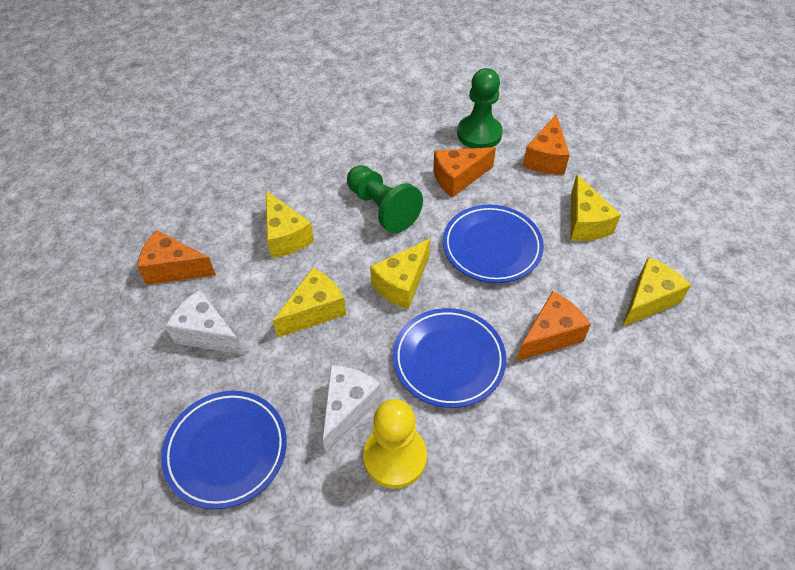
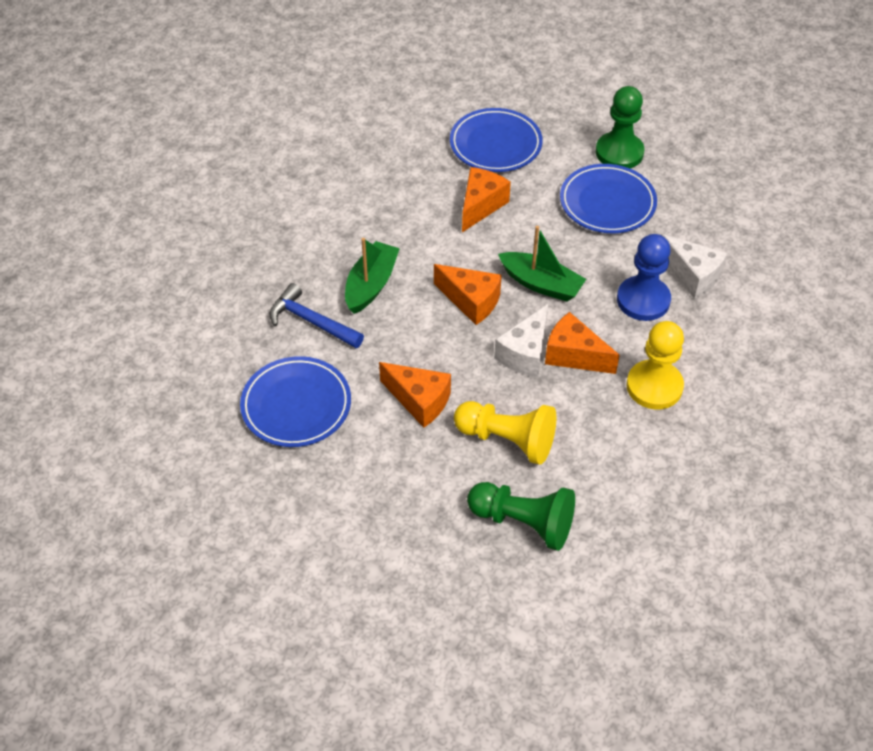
blue hammer: none = 0 -> [270,283,364,348] = 1
blue pawn: none = 0 -> [617,234,671,321] = 1
green boat: none = 0 -> [345,238,400,314] [498,226,586,302] = 2
yellow cheese: [266,190,314,258] [273,268,346,338] [370,239,430,309] [571,174,621,241] [622,257,691,327] = 5 -> none = 0
yellow pawn: [363,399,427,489] = 1 -> [454,401,556,465] [626,321,684,410] = 2

